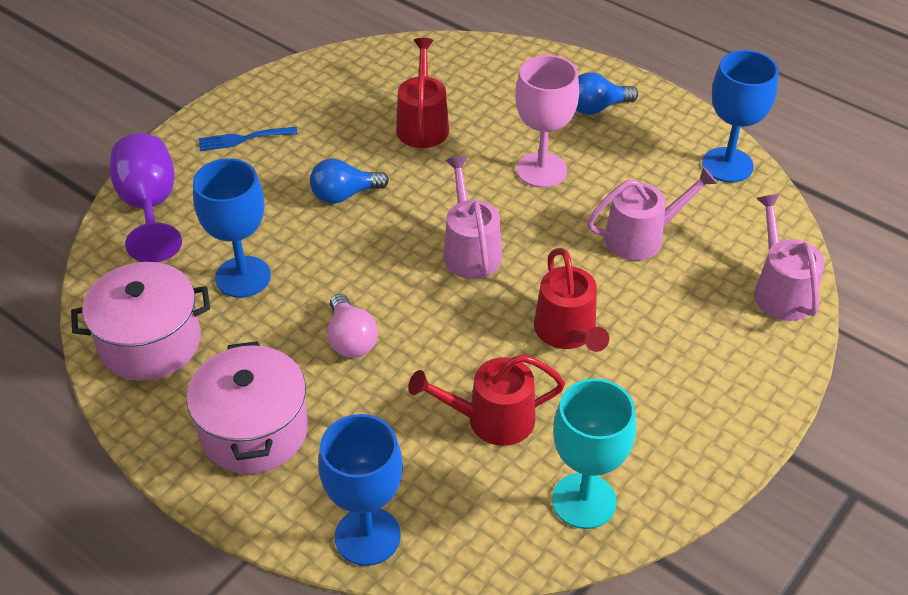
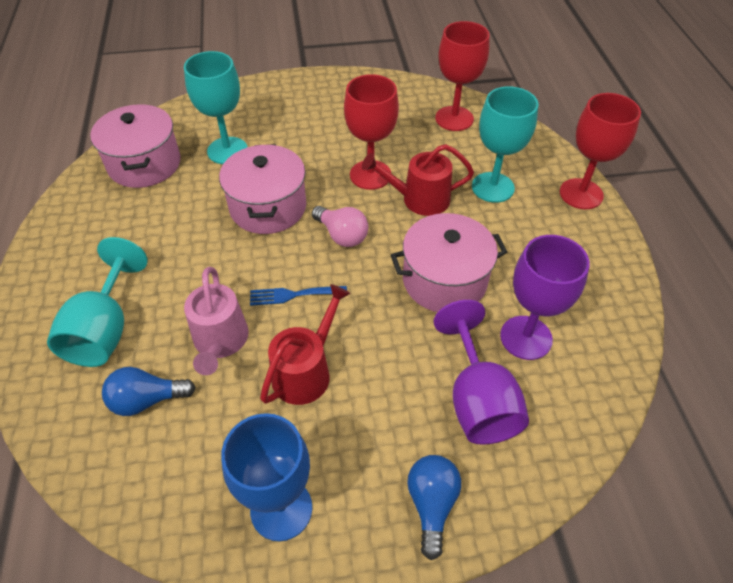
blue goblet: [193,158,271,298] [318,414,403,566] [702,50,779,182] = 3 -> [221,413,312,541] = 1
pink goblet: [515,55,579,188] = 1 -> none = 0
pink pot: [71,262,210,381] [186,341,308,474] = 2 -> [90,104,181,188] [219,144,306,234] [391,213,507,312] = 3
pink watering can: [443,156,502,279] [587,166,718,261] [754,194,825,321] = 3 -> [184,267,249,375] = 1
purple goblet: [110,133,182,262] = 1 -> [434,300,529,445] [500,235,590,360] = 2
red goblet: none = 0 -> [344,74,399,190] [435,21,490,131] [560,93,641,209] = 3
red watering can: [396,38,449,148] [408,354,565,446] [534,248,609,352] = 3 -> [260,284,351,405] [362,144,474,216] = 2
turquoise goblet: [552,379,636,529] = 1 -> [47,237,148,367] [184,51,247,164] [472,86,539,203] = 3

